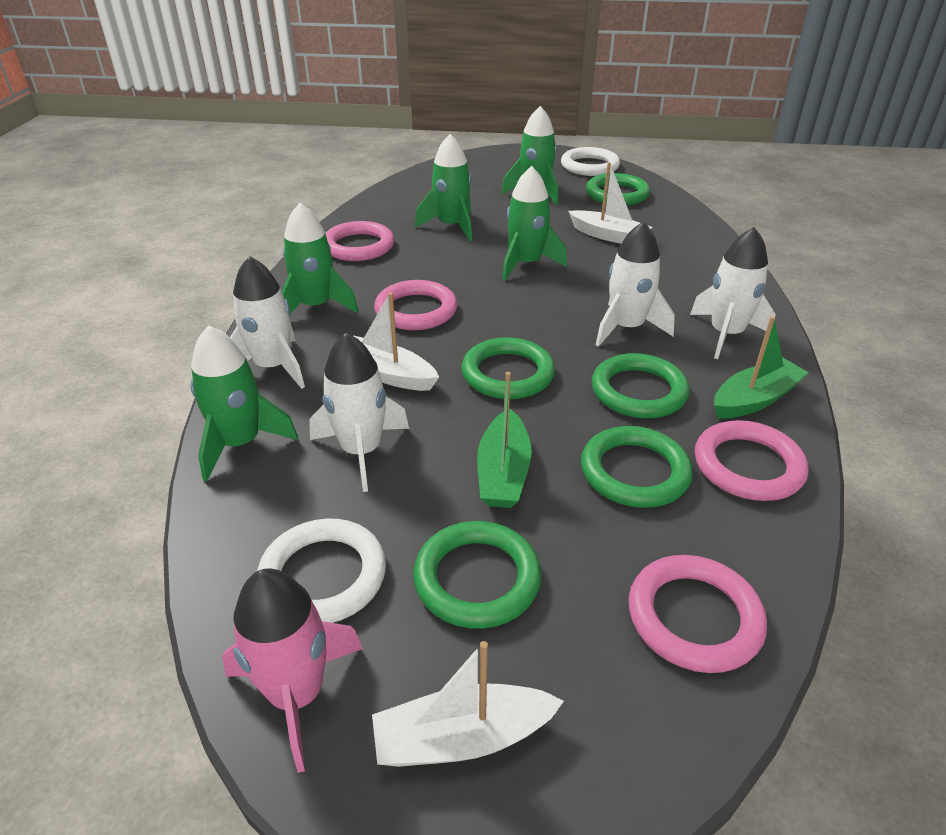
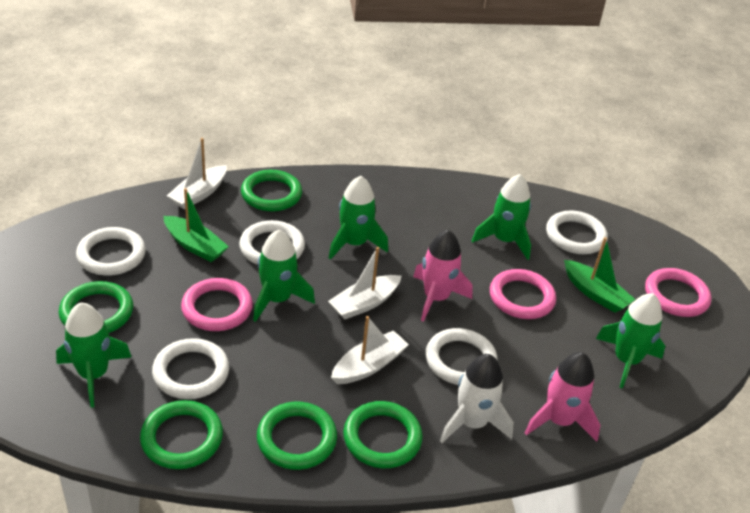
pink ring: [325,221,394,261] [374,280,457,330] [629,555,767,673] [695,420,809,501] = 4 -> [181,278,253,331] [490,269,556,319] [645,268,712,317] = 3
pink rocket: [222,568,363,773] = 1 -> [413,230,473,322] [525,352,600,442] = 2
white ring: [257,519,386,623] [561,147,620,176] = 2 -> [76,227,146,276] [152,338,229,399] [239,220,305,265] [425,328,498,385] [546,210,608,254] = 5
white rocket: [230,256,305,389] [309,333,409,492] [596,221,675,347] [690,227,776,359] = 4 -> [440,354,514,443] = 1

